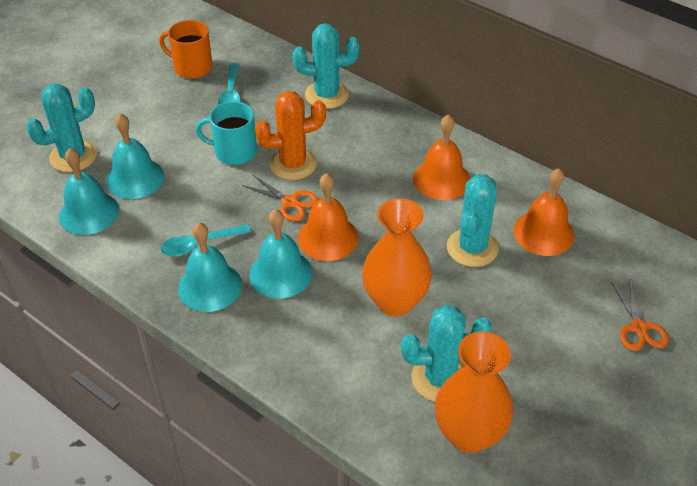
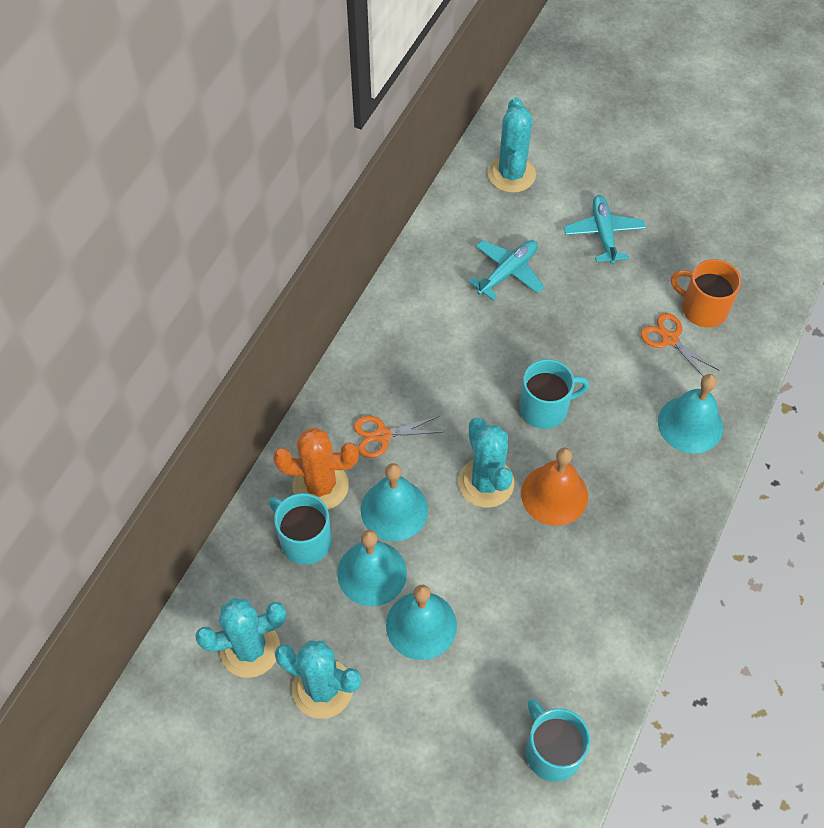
orange bell: [298,173,359,261] [413,114,470,200] [513,168,575,256] = 3 -> [521,447,588,526] = 1
orange vase: [362,198,432,316] [435,331,513,453] = 2 -> none = 0
turquoise mug: [196,101,257,165] = 1 -> [269,493,332,565] [519,359,589,429] [526,699,590,782] = 3
turquoise plane: none = 0 -> [468,240,544,301] [564,195,646,265] = 2
turquoise spoon: [160,224,251,257] [218,63,241,105] = 2 -> none = 0

